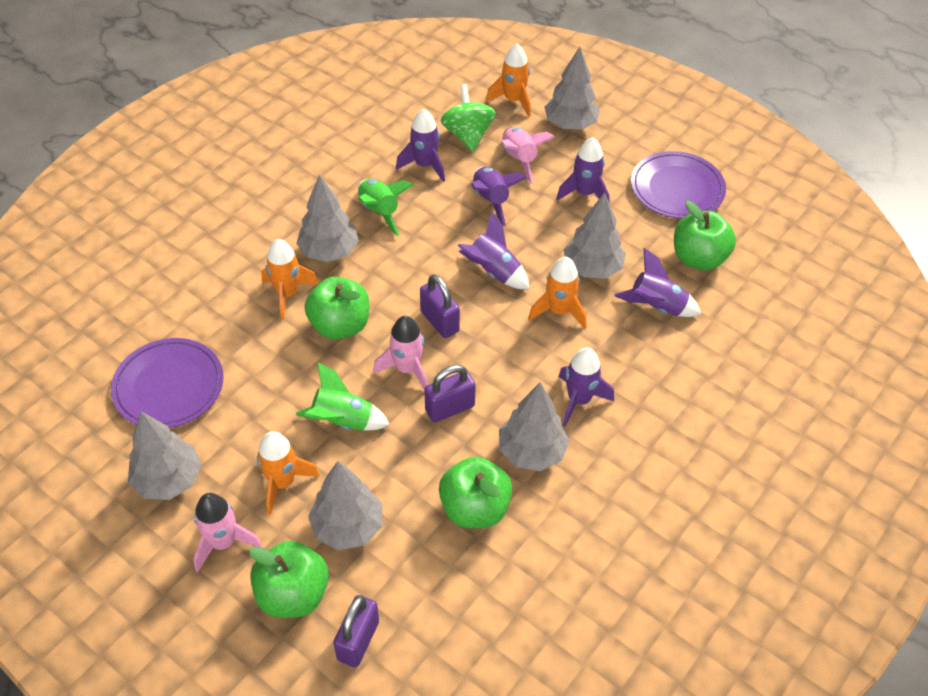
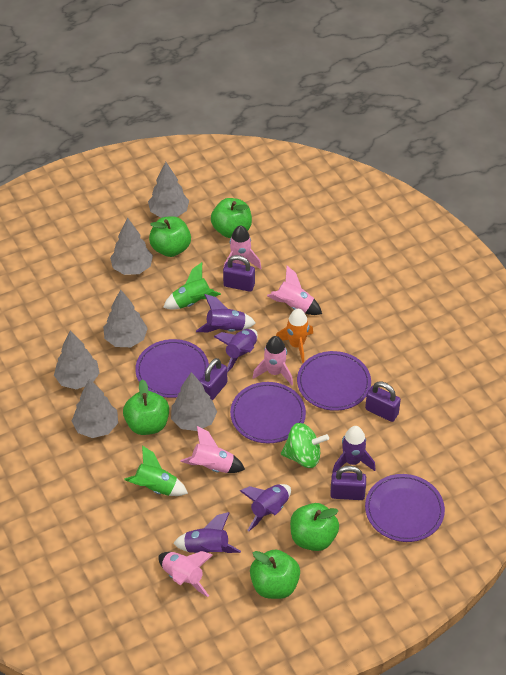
green apple: [249,541,329,618] [305,276,369,340] [439,457,512,528] [674,201,736,270] = 4 -> [123,379,169,435] [149,216,191,257] [211,198,252,238] [250,549,300,599] [290,503,339,551] = 5
orange rocket: [257,431,320,515] [261,239,318,319] [486,44,530,117] [528,257,586,329] = 4 -> [276,309,313,363] = 1
pink rocket: [193,493,262,572] [373,316,428,389] [501,127,555,184] = 3 -> [158,551,213,597] [180,426,245,473] [223,225,261,269] [253,336,293,385] [267,266,322,315] = 5
purple padlock: [333,595,379,667] [420,274,460,338] [424,365,476,422] = 3 -> [200,358,227,401] [223,255,255,292] [330,466,366,500] [365,382,401,422] = 4
purple plate: [111,338,223,428] [631,151,726,219] = 2 -> [135,339,209,398] [230,382,306,443] [297,351,371,411] [365,474,445,542] = 4
purple rocket: [396,109,445,182] [458,212,530,289] [471,167,527,226] [556,137,610,201] [558,347,614,427] [614,248,701,317] = 6 -> [173,512,241,553] [196,294,256,332] [214,329,258,373] [240,484,291,531] [332,426,376,473] = 5

